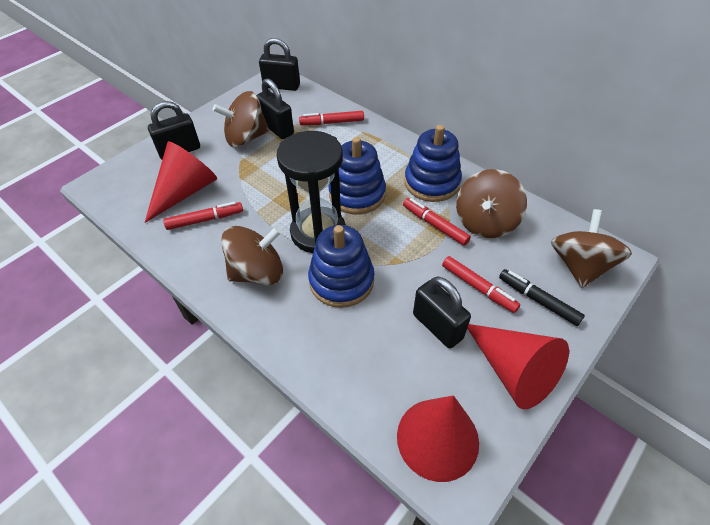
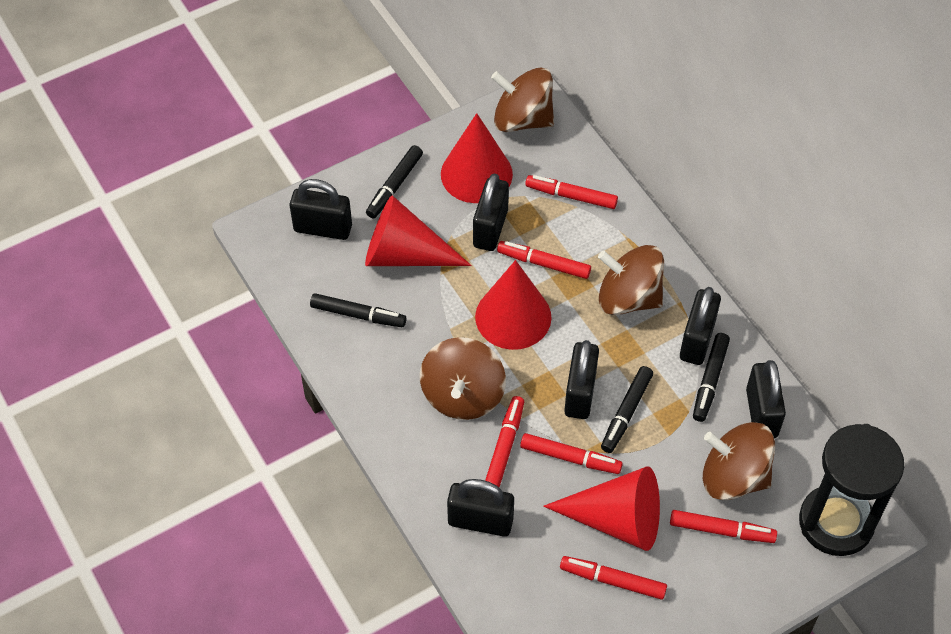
black marker: [499,269,585,326] = 1 -> [310,293,407,327] [366,145,423,218] [601,366,653,453] [693,333,730,422] = 4
black padlock: [148,101,200,159] [257,78,294,139] [259,38,300,91] [413,277,471,349] = 4 -> [290,179,352,240] [447,479,514,537] [473,173,509,251] [564,340,599,419] [680,287,721,365] [746,360,786,438] = 6
blue stacking toy: [308,225,374,308] [328,137,386,214] [404,125,462,202] = 3 -> none = 0
red cone: [144,141,217,223] [397,395,479,482] [467,324,569,409] = 3 -> [365,195,472,266] [441,113,513,203] [475,260,552,350] [543,466,660,551] = 4
red marker: [164,202,243,230] [299,111,364,125] [403,198,471,246] [442,256,520,313] = 4 -> [485,396,524,487] [497,241,591,279] [520,433,623,474] [525,175,618,209] [560,556,667,600] [670,510,777,543] = 6

